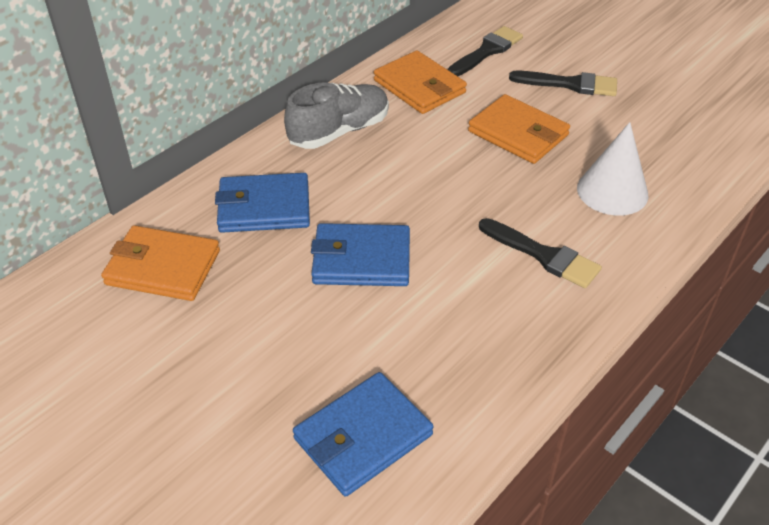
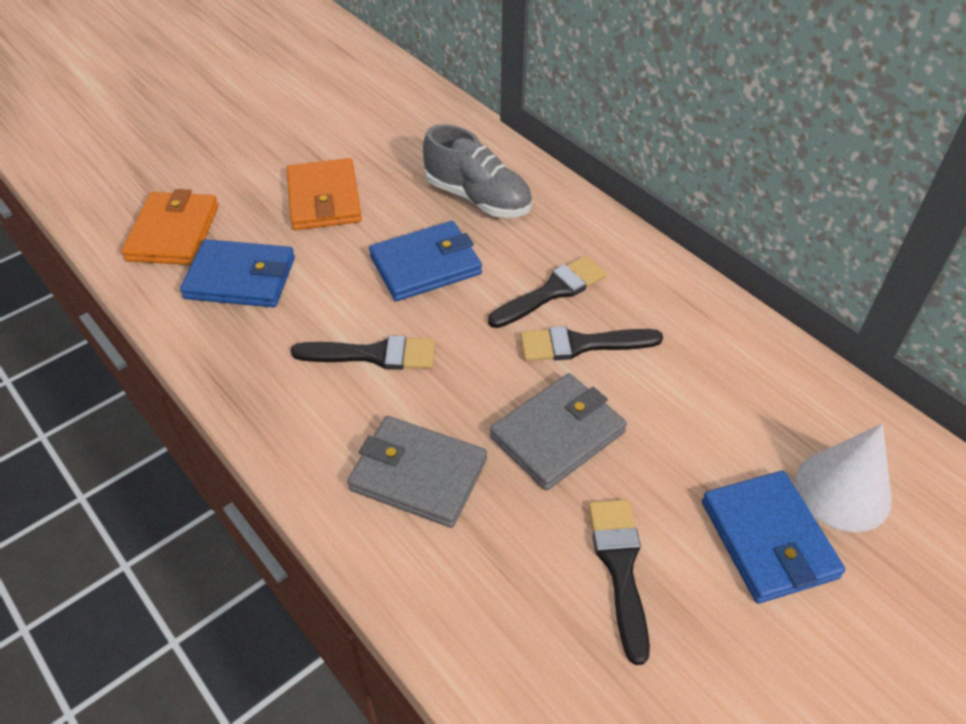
black brush: [447,26,523,76] [479,218,602,288] [509,71,617,96] = 3 -> [291,335,435,370] [488,256,606,328] [520,326,663,361] [589,499,650,665] = 4
grey wallet: none = 0 -> [347,416,487,528] [490,373,627,490] = 2
orange wallet: [101,225,220,301] [374,50,467,114] [468,94,570,164] = 3 -> [121,189,219,265] [286,158,362,230] = 2

